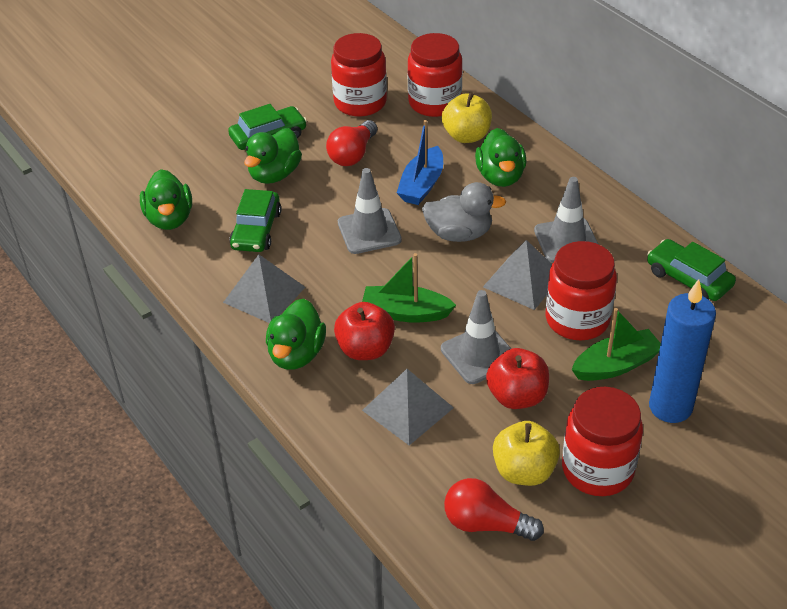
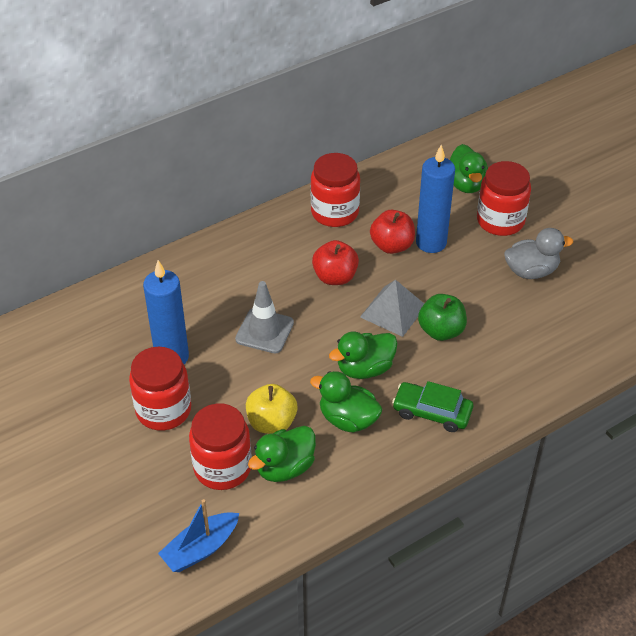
blue candle: [649,279,716,423] = 1 -> [143,260,189,364] [416,145,455,253] = 2
green apple: none = 0 -> [418,294,467,341] = 1
green boat: [362,253,456,323] [572,308,661,381] = 2 -> none = 0
green car: [228,104,307,150] [229,189,281,252] [647,239,736,301] = 3 -> [392,381,473,432] = 1
grey pyramid: [223,254,305,323] [362,369,454,445] [483,240,552,310] = 3 -> [360,280,424,337] = 1
grey traffic cone: [338,168,402,254] [441,290,511,384] [534,177,598,263] = 3 -> [235,281,294,354] = 1
red light bulb: [326,120,377,166] [444,478,544,541] = 2 -> none = 0
yellow apple: [442,92,492,143] [493,421,560,486] = 2 -> [246,384,297,434] = 1

